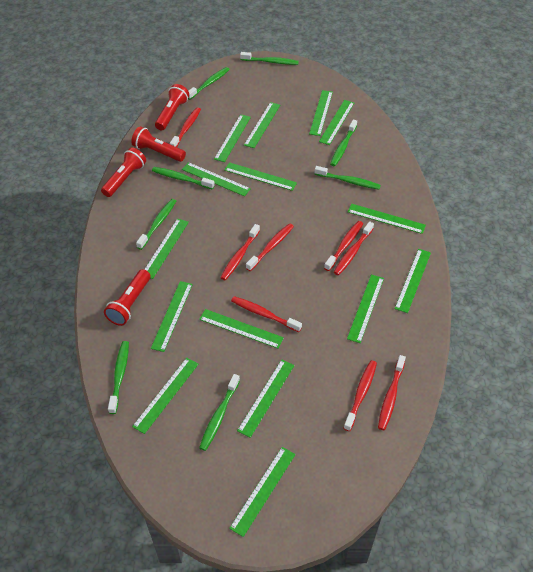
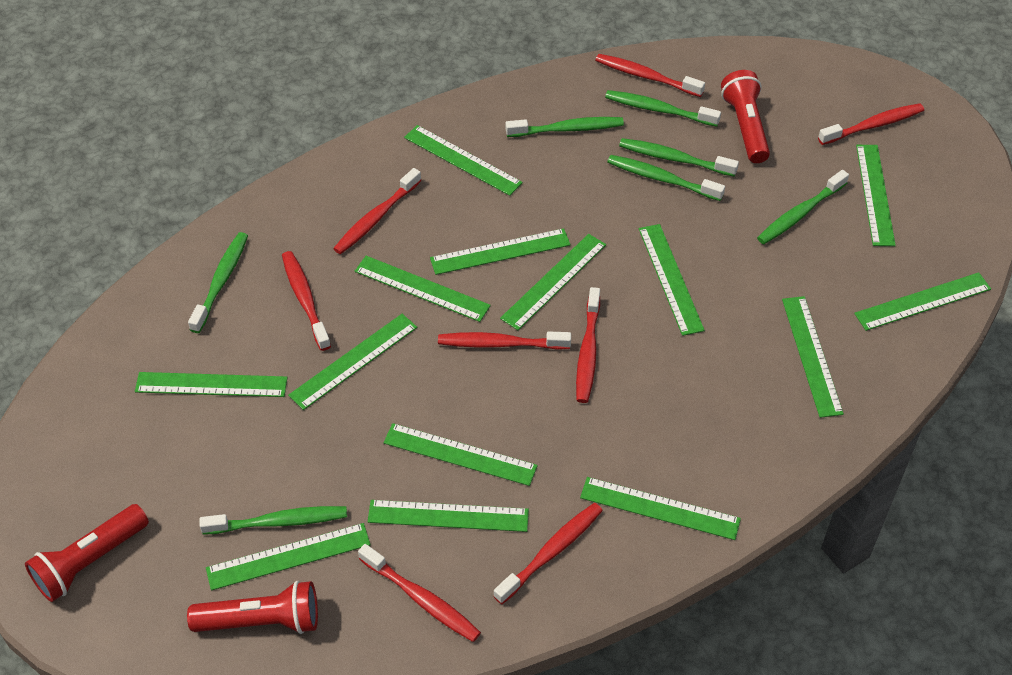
green ruler: [132,358,199,434] [144,218,189,279] [151,281,193,352] [182,162,251,196] [199,309,284,349] [214,114,251,162] [224,162,297,191] [229,447,296,537] [237,360,294,438] [244,102,280,148] [309,90,333,136] [319,100,354,145] [347,275,384,343] [348,204,426,234] [395,249,431,313] = 15 -> [135,372,287,397] [206,523,371,591] [288,314,417,410] [355,256,491,322] [368,500,529,532] [383,423,538,486] [404,125,523,196] [430,228,571,275] [500,234,606,330] [580,477,741,540] [639,224,705,336] [782,296,844,418] [854,272,991,331] [856,145,896,246] = 14
green toothbrush: [108,341,129,414] [136,199,176,250] [152,167,215,190] [188,67,230,100] [199,374,240,451] [240,52,299,65] [314,166,381,190] [330,120,357,166] = 8 -> [188,232,248,333] [199,506,347,535] [506,117,624,137] [605,90,721,127] [607,155,725,201] [619,138,739,177] [757,170,849,244] = 7
red flashlight: [101,147,146,197] [104,269,151,326] [131,126,186,162] [155,84,189,131] = 4 -> [25,504,149,602] [187,581,318,634] [721,70,770,163] = 3

